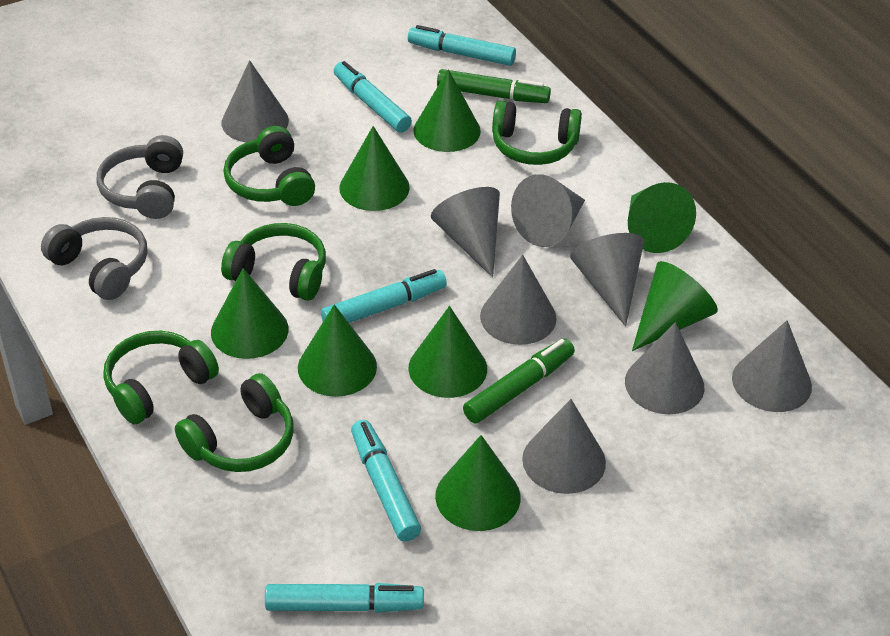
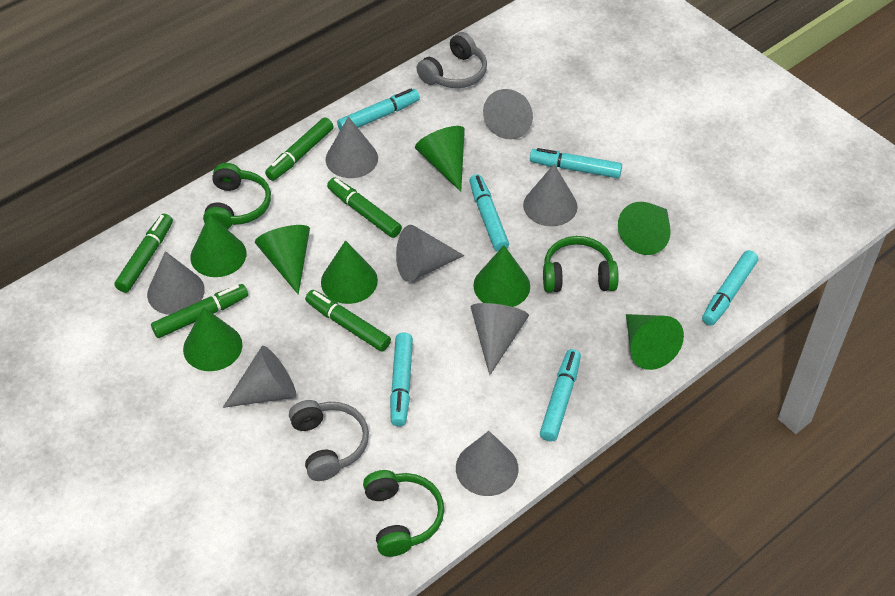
green headphones: [103,331,219,424] [175,373,294,472] [221,223,326,301] [223,126,315,206] [492,101,582,165] = 5 -> [203,163,271,229] [363,470,444,557] [543,236,618,293] = 3
green marker: [437,69,551,103] [463,338,575,424] = 2 -> [114,214,173,293] [151,284,248,338] [265,117,334,181] [305,290,391,352] [327,177,402,238] = 5
turquoise marker: [265,583,424,613] [321,269,447,323] [334,61,412,133] [351,420,421,542] [408,25,516,66] = 5 -> [337,88,420,130] [390,332,413,427] [469,174,509,252] [530,148,622,178] [540,349,581,442] [702,250,758,326] = 6

